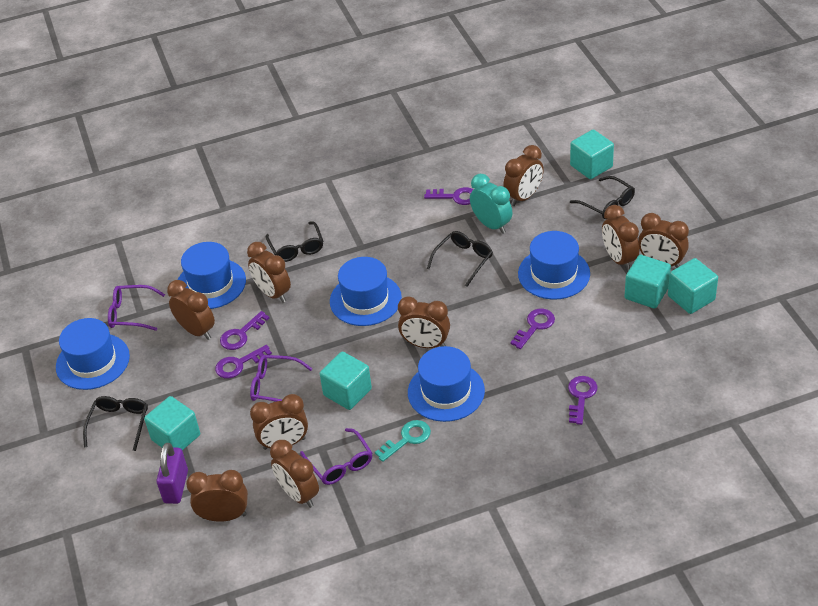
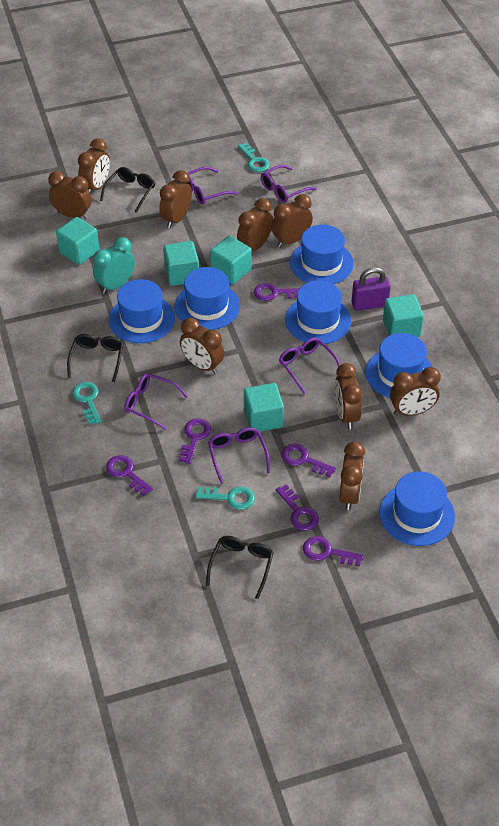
black glasses: [83,396,148,451] [266,221,323,262] [427,231,493,287] [570,176,635,219] = 4 -> [67,334,123,382] [100,167,155,213] [206,536,274,599] = 3
blue hat: [56,318,130,390] [178,242,246,309] [330,257,402,326] [408,346,485,422] [518,231,590,300] = 5 -> [109,279,175,343] [174,267,240,330] [285,280,352,344] [290,225,354,284] [366,333,433,398] [379,472,455,546] = 6
purple glasses: [108,285,165,331] [250,355,312,402] [300,428,372,485] = 3 -> [124,373,188,430] [186,167,238,204] [208,427,270,484] [261,165,317,203] [279,337,340,394] = 5
purple key: [215,345,272,379] [220,311,269,350] [424,187,474,205] [510,309,555,349] [568,376,598,425] = 5 -> [106,455,153,496] [179,418,211,464] [254,283,300,301] [276,484,319,531] [281,444,336,477] [303,536,364,566] = 6
turquoise key: [375,420,431,462] = 1 -> [72,382,101,425] [195,486,255,510] [238,143,270,172] = 3

